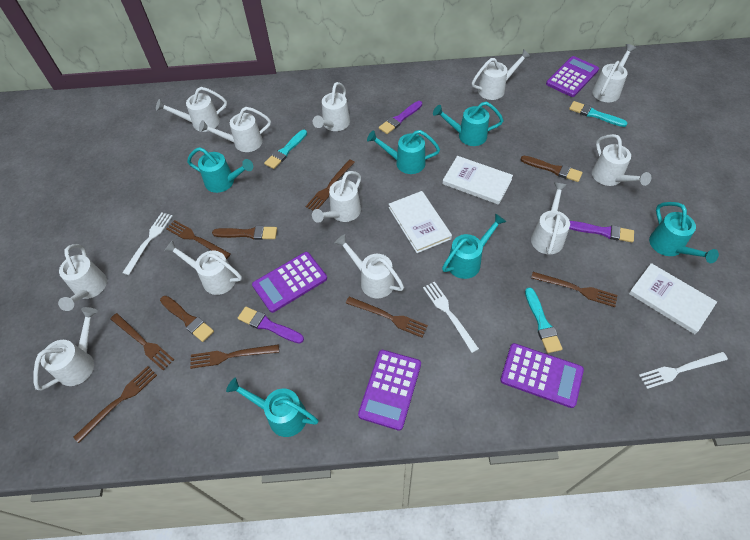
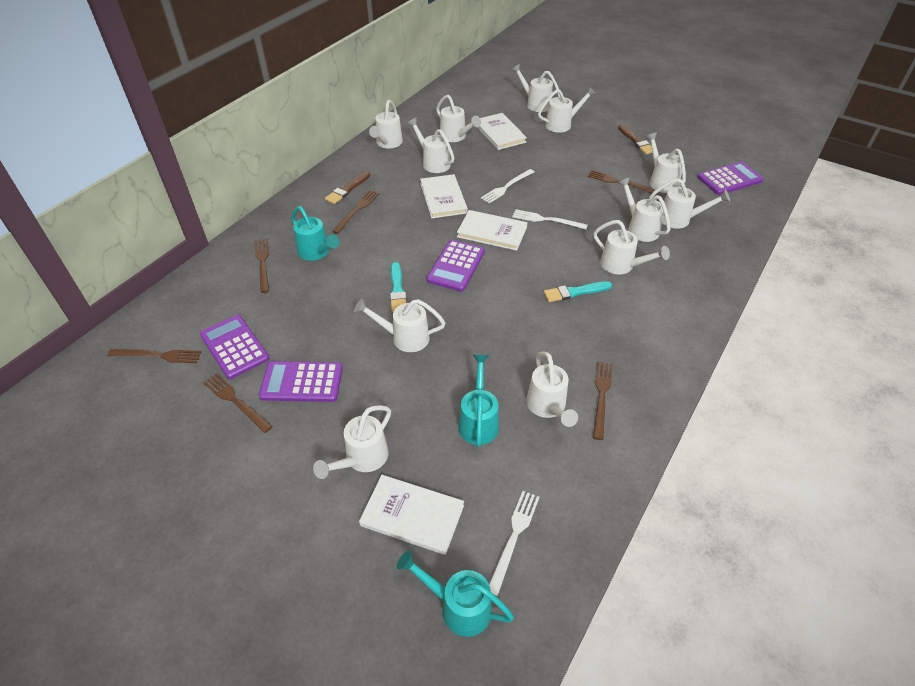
brown brush: [160,296,214,342] [212,226,277,240] [521,156,583,182] = 3 -> [325,171,370,204] [618,124,652,154] = 2
brown fork: [73,366,157,443] [110,313,174,370] [166,220,231,259] [190,344,279,369] [305,159,355,211] [346,296,428,338] [531,272,617,307] = 7 -> [107,349,201,363] [203,374,273,433] [255,239,269,293] [332,190,379,234] [588,170,655,193] [593,361,613,440] = 6
purple brush: [238,307,304,344] [379,101,422,134] [569,221,634,243] = 3 -> none = 0
turquoise brush: [264,130,307,169] [525,287,563,353] [569,101,627,127] = 3 -> [390,262,407,312] [544,281,612,302] = 2
turquoise watering can: [187,147,253,193] [226,377,319,437] [367,130,440,174] [433,102,504,146] [442,213,506,279] [649,202,719,263] = 6 -> [291,206,340,261] [397,551,514,637] [458,355,499,447] = 3
white book: [389,191,452,253] [442,156,513,205] [629,263,717,334] = 3 -> [359,475,464,555] [420,174,468,218] [457,210,527,251] [477,113,527,150] = 4

